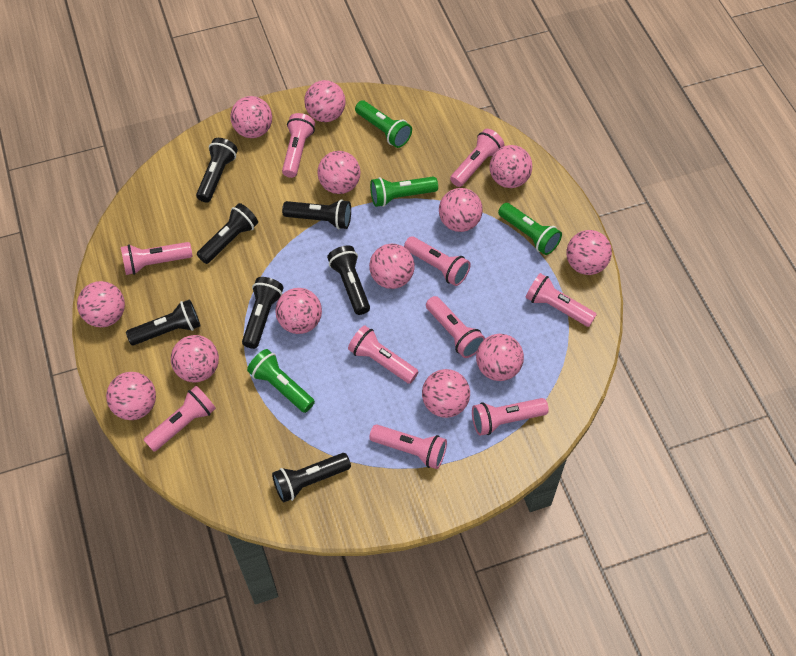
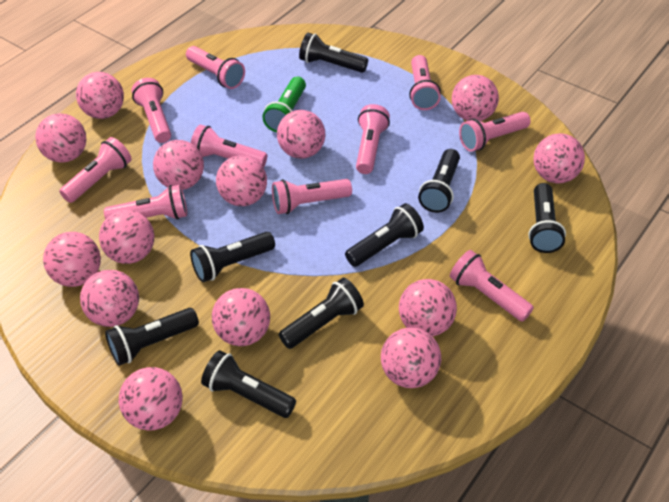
black flashlight: [126,299,201,345] [196,138,238,203] [197,203,258,264] [242,277,283,349] [272,453,351,503] [282,199,351,229] [327,245,370,315] = 7 -> [105,308,199,366] [190,232,275,282] [201,350,296,418] [279,278,364,349] [299,33,368,73] [345,203,424,267] [418,149,460,213] [528,183,566,253] = 8
green flashlight: [247,349,315,413] [355,100,412,148] [370,176,438,207] [498,203,562,255] = 4 -> [262,77,306,132] = 1
pink ball: [77,281,125,327] [106,372,156,420] [171,335,219,383] [230,96,272,138] [275,288,322,334] [304,80,346,122] [318,151,360,194] [369,244,414,289] [422,369,470,418] [439,188,483,232] [476,334,524,381] [490,145,532,188] [566,230,612,275] = 13 -> [35,113,86,163] [43,232,101,287] [76,72,124,119] [80,270,139,327] [99,210,154,264] [119,367,183,431] [153,140,204,190] [212,288,270,346] [216,155,267,206] [277,110,325,159] [381,328,441,388] [399,279,457,336] [452,75,499,121] [533,133,585,183] = 14

